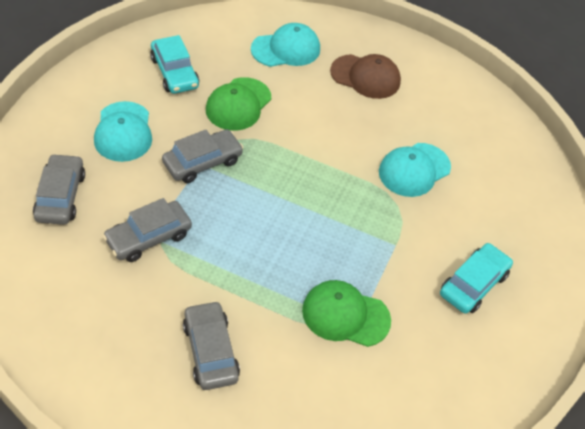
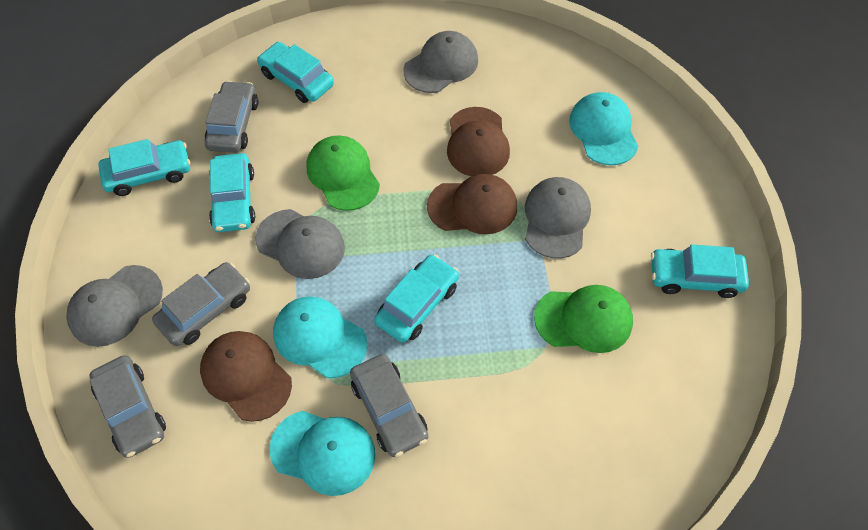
brown cap: [330,54,401,99] = 1 -> [200,331,292,422] [427,174,517,234] [447,107,510,177] = 3
grey cap: none = 0 -> [66,265,163,347] [255,209,345,279] [403,31,478,93] [525,177,591,259] = 4
turquoise car: [150,35,199,94] [440,243,513,314] = 2 -> [98,139,190,196] [209,153,255,232] [257,42,334,103] [374,254,459,343] [651,244,749,298] = 5

